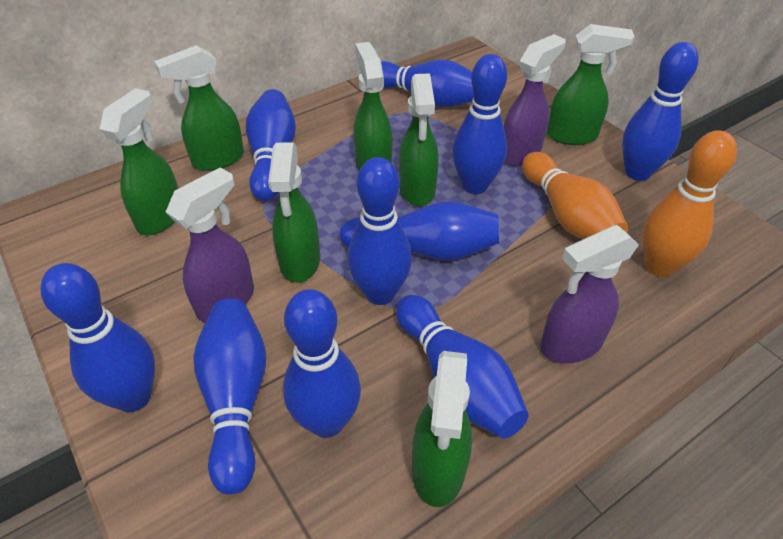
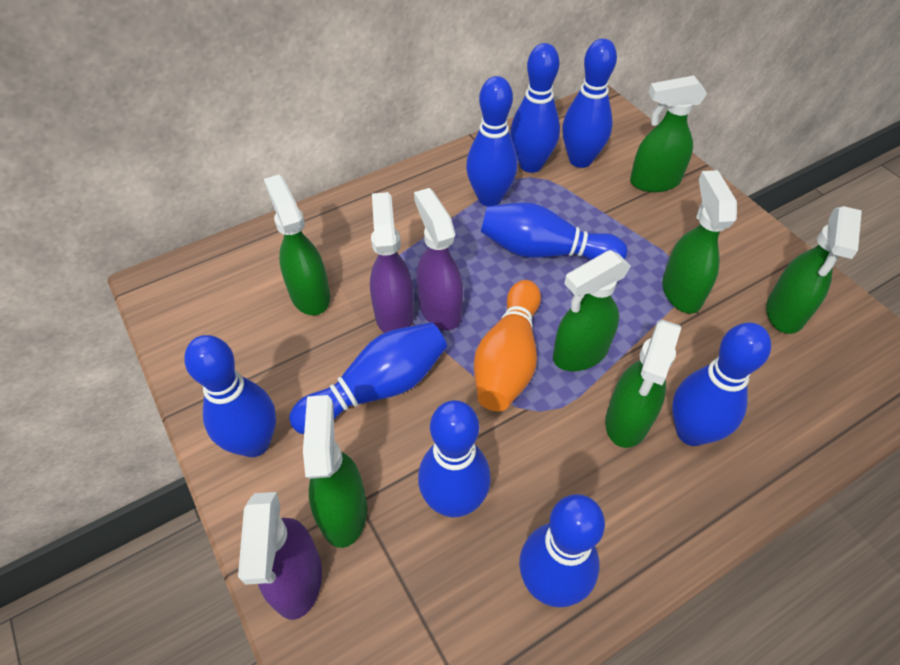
blue bowling pin: [40,263,155,412] [193,299,266,495] [246,89,296,201] [283,289,361,438] [340,201,499,260] [348,157,412,305] [381,60,474,107] [396,295,529,438] [452,54,507,194] [622,42,698,181] = 10 -> [184,335,276,457] [289,322,447,434] [418,400,491,517] [466,76,518,206] [481,202,627,260] [510,43,560,173] [519,494,605,608] [562,38,617,168] [672,323,771,446] = 9
orange bowling pin: [522,152,628,239] [642,130,737,277] = 2 -> [474,280,541,411] = 1

